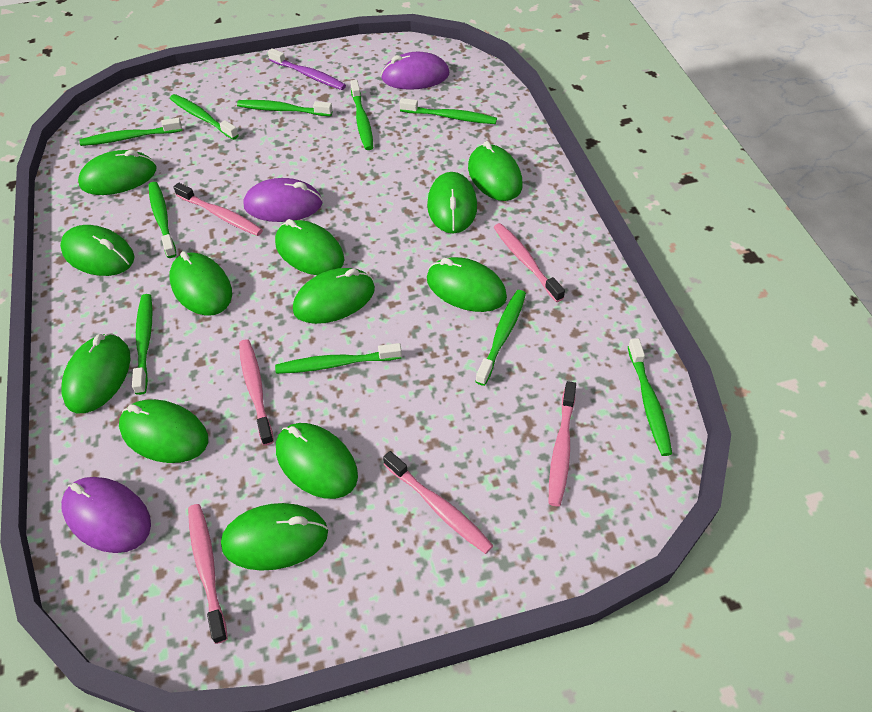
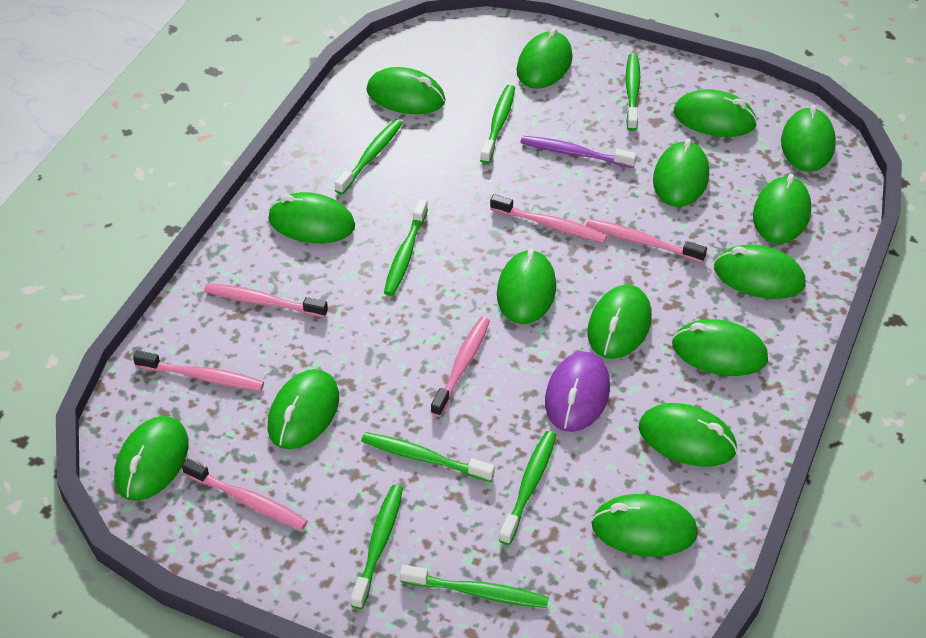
green mouse: [60,225,134,276] [61,333,130,413] [78,150,156,195] [119,399,208,463] [169,251,232,316] [221,503,328,571] [275,219,345,275] [276,423,358,499] [293,268,375,324] [427,172,477,234] [427,257,507,312] [468,141,523,201] = 12 -> [114,416,189,501] [267,369,339,449] [268,192,355,243] [366,67,446,114] [497,248,556,324] [517,28,573,89] [587,285,652,359] [591,494,698,557] [638,403,737,467] [653,138,709,207] [672,319,768,376] [674,89,757,137] [714,244,806,299] [753,174,811,244] [781,105,836,172] = 15
green toothbrush: [79,118,182,146] [132,294,152,395] [149,182,177,258] [170,94,239,140] [237,100,333,116] [275,343,402,374] [350,80,373,150] [399,98,497,124] [475,290,526,386] [628,338,672,456] = 10 -> [335,119,403,195] [351,485,403,609] [361,432,495,482] [384,199,428,296] [400,565,549,608] [480,85,515,164] [499,431,556,545] [626,53,640,131] = 8
purple mouse: [61,477,151,553] [244,178,323,222] [381,52,449,90] = 3 -> [545,352,610,432] = 1

